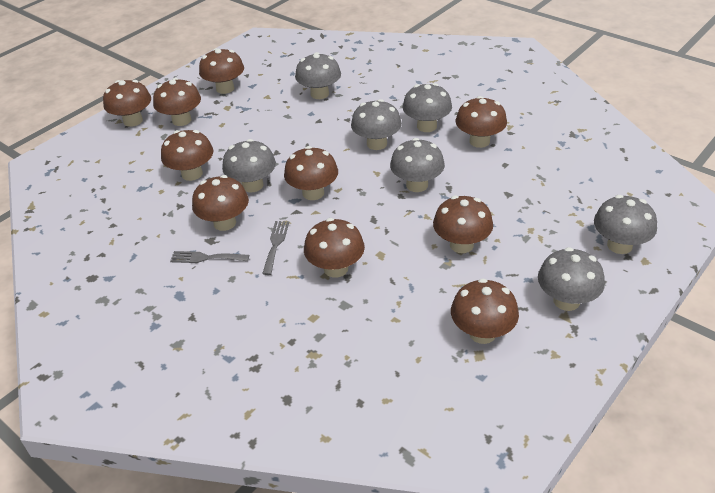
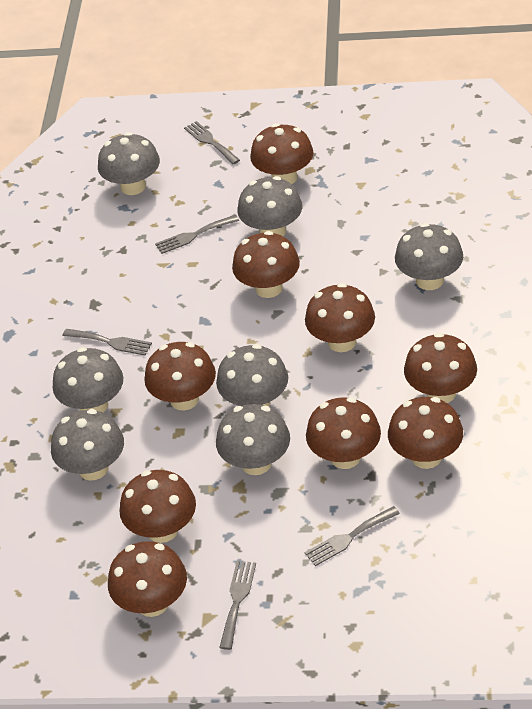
brown mushroom: [103,80,151,127] [153,78,201,126] [161,130,213,181] [192,175,249,231] [199,48,244,94] [284,146,338,200] [304,218,365,278] [433,195,493,253] [451,278,519,344] [456,96,507,148] = 10 -> [108,541,187,617] [119,470,196,543] [144,342,216,410] [232,231,300,298] [250,123,313,184] [305,283,375,352] [306,397,381,469] [388,397,463,469] [404,333,477,403] = 9
grey fork: [170,251,249,263] [262,221,289,275] = 2 -> [63,329,152,355] [155,215,239,254] [184,121,240,164] [219,561,256,650] [305,506,400,566] = 5

